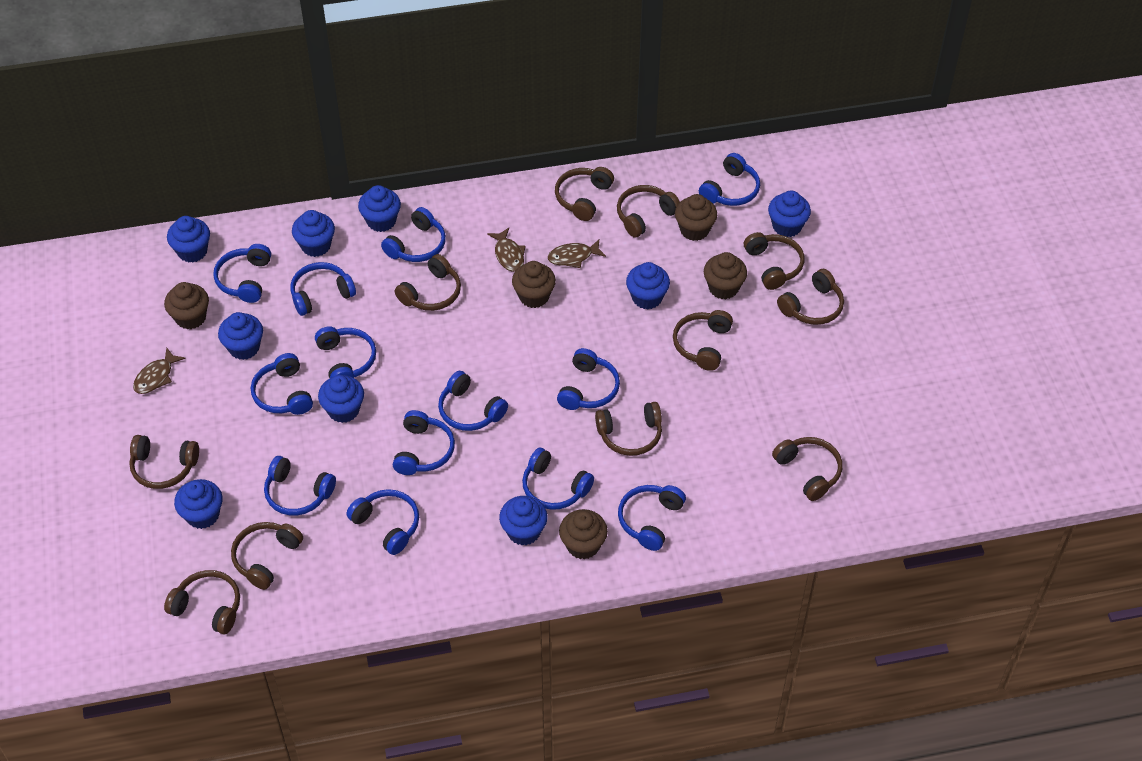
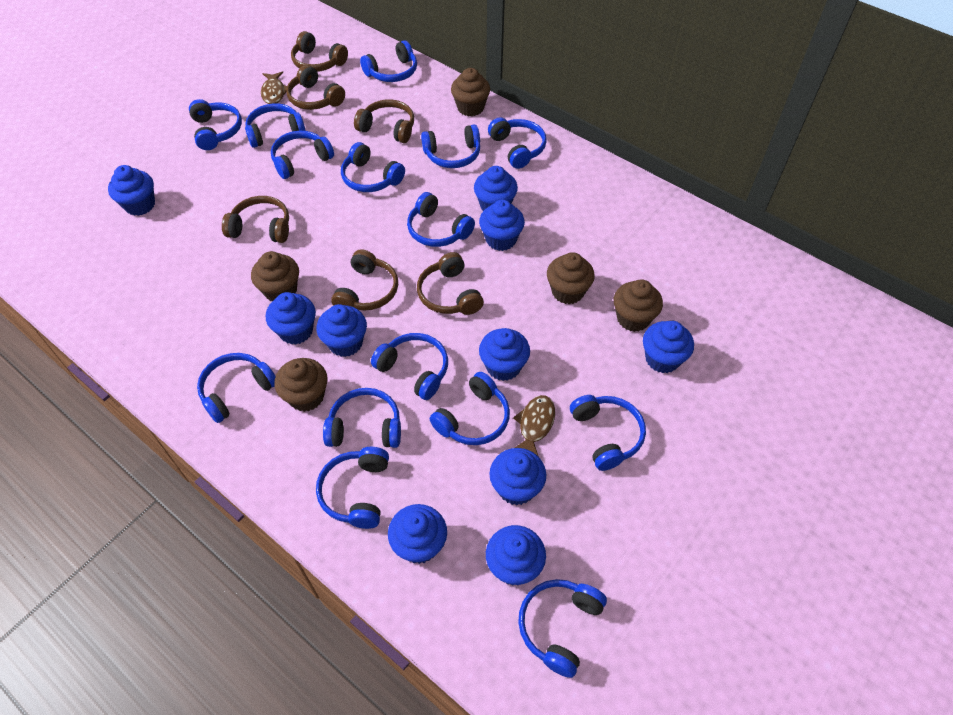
blue cupcake: [167,216,210,263] [174,479,223,529] [218,312,263,360] [292,210,335,257] [318,375,364,423] [358,185,401,232] [499,496,547,545] [626,262,670,309] [768,191,811,237] = 9 -> [108,165,155,216] [266,292,316,345] [317,304,367,357] [388,504,447,564] [474,166,518,211] [479,200,525,251] [479,328,530,381] [486,525,546,586] [489,448,546,505] [643,321,694,373] = 10
blue headphones: [213,244,271,303] [251,353,313,415] [264,456,336,515] [291,262,356,316] [315,326,376,378] [346,489,419,555] [381,207,446,262] [393,410,455,475] [438,371,508,431] [522,448,594,510] [557,348,620,410] [618,485,686,551] [699,153,760,206] = 13 -> [189,99,242,150] [197,353,276,423] [245,103,306,148] [271,131,334,179] [316,447,389,529] [323,388,401,448] [341,142,405,192] [360,40,417,82] [371,333,448,400] [407,192,475,247] [421,124,480,168] [430,372,510,445] [488,117,547,169] [518,579,607,678] [570,395,646,471] = 15
brown fish: [133,348,186,394] [487,228,526,272] [548,239,606,268] = 3 -> [261,71,287,104] [513,395,555,457] = 2
brown headphones: [129,435,199,489] [164,570,240,634] [231,522,303,590] [395,254,461,311] [555,167,614,221] [595,402,662,456] [617,185,680,238] [673,310,733,371] [744,232,804,290] [772,437,842,501] [777,269,844,325] = 11 -> [222,196,289,243] [287,65,345,110] [291,31,348,72] [331,249,398,311] [354,99,414,143] [417,252,484,315] = 6

